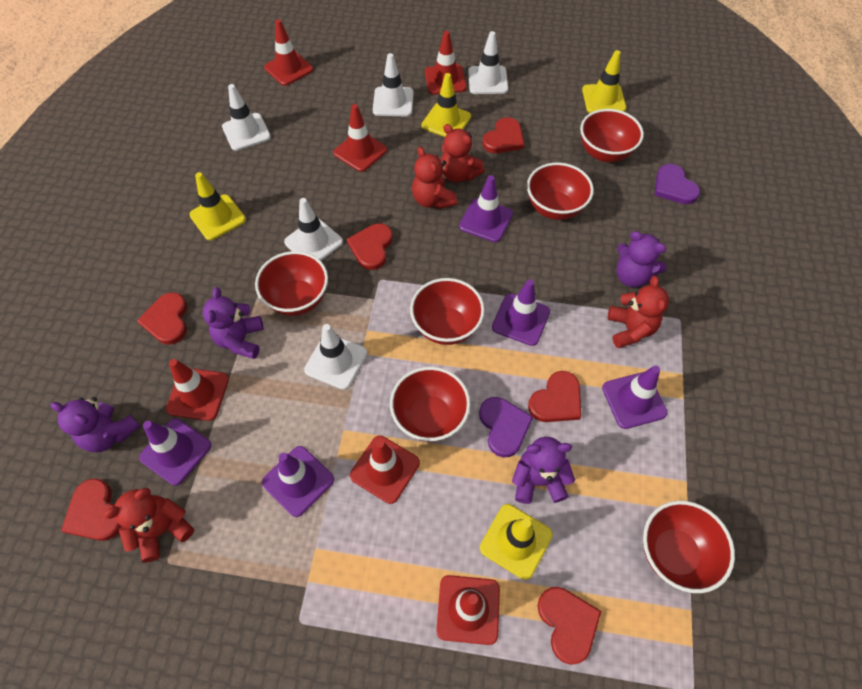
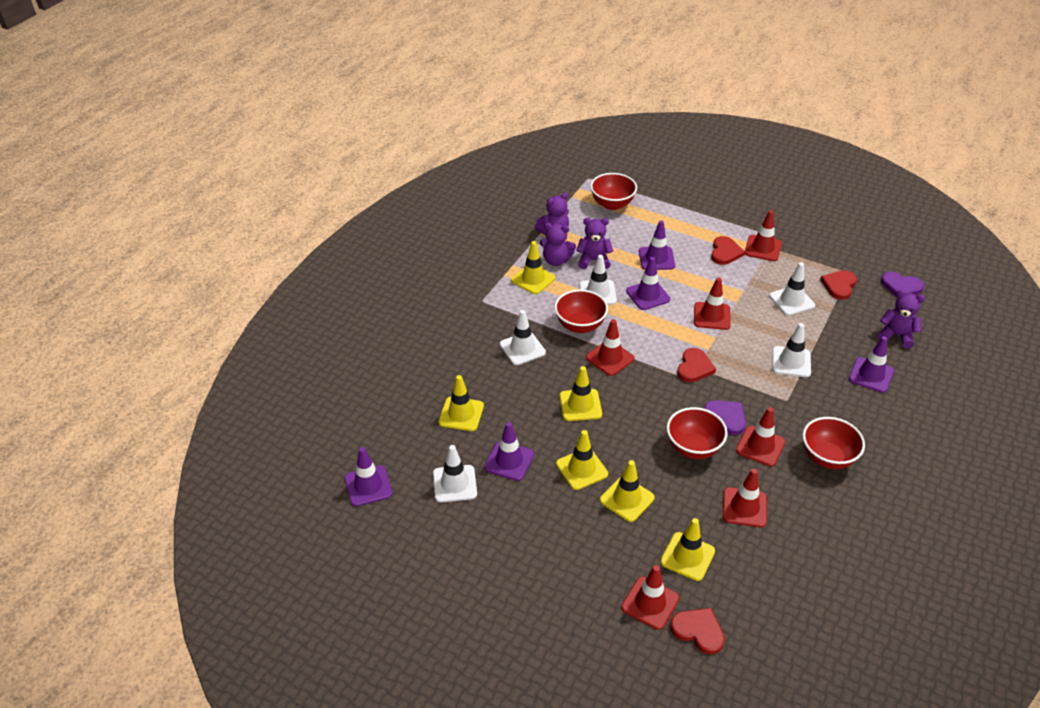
red bowl: [255,251,328,316] [390,367,470,442] [410,278,485,345] [527,163,594,220] [580,109,644,162] [643,501,735,593] = 6 -> [554,289,608,333] [590,173,637,210] [667,407,728,459] [803,417,865,469] = 4
red heart: [61,479,121,541] [137,292,187,345] [347,223,393,270] [483,117,524,153] [528,371,582,422] [537,587,601,665] = 6 -> [670,608,725,654] [677,348,716,382] [711,236,745,265] [820,270,857,300] = 4
red teddy bear: [104,488,194,563] [412,147,457,209] [441,124,485,183] [608,276,669,348] = 4 -> none = 0
yellow traffic cone: [189,172,246,240] [422,73,471,137] [480,504,553,580] [582,50,626,113] = 4 -> [438,375,484,431] [511,241,556,294] [556,430,608,490] [560,366,602,421] [600,460,655,522] [660,518,715,581] = 6

